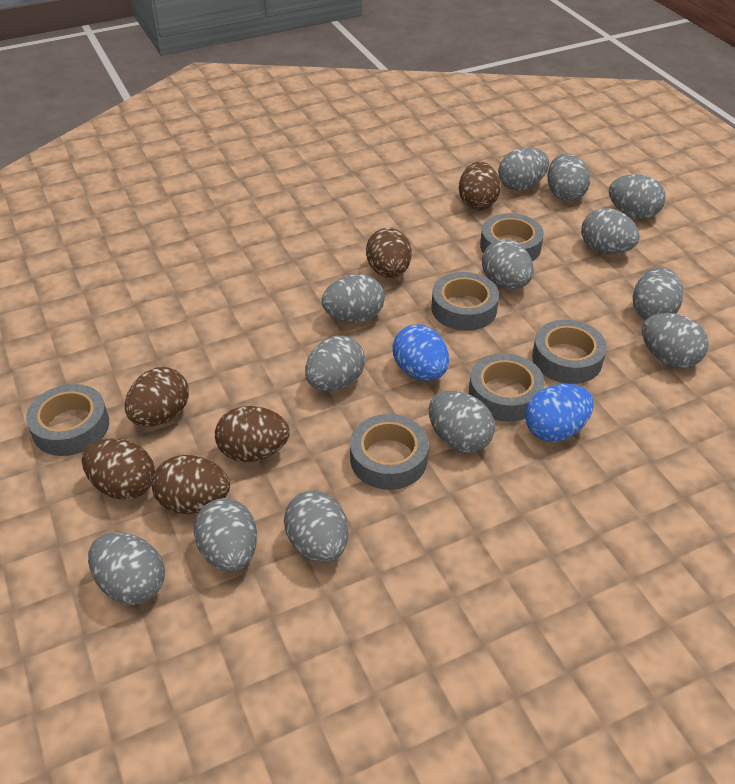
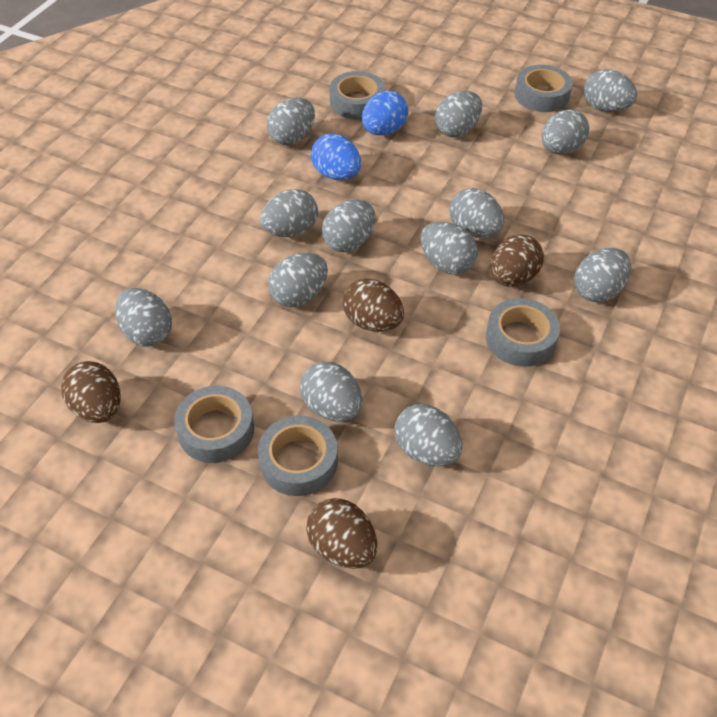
brown egg: [82,438,155,500] [125,367,189,426] [152,455,230,514] [215,406,290,462] [366,228,411,278] [459,162,501,210] = 6 -> [61,361,121,423] [306,498,377,569] [342,279,404,332] [490,234,544,287] = 4
grey tape: [26,384,109,456] [350,414,429,490] [431,272,499,331] [469,353,544,422] [480,213,544,262] [532,320,607,384] = 6 -> [174,386,254,463] [258,416,338,496] [329,71,385,119] [486,298,560,367] [515,65,573,112] = 5

